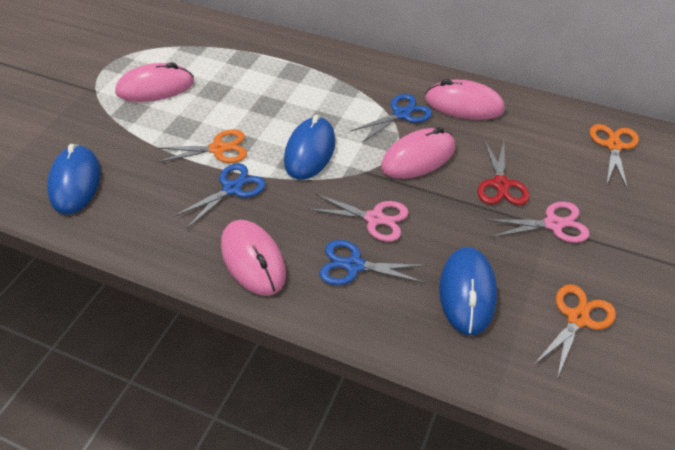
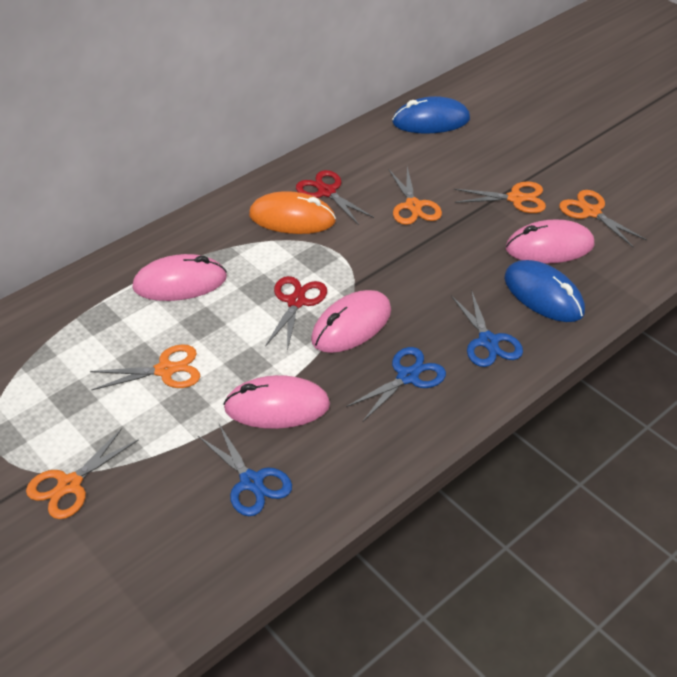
blue mouse: [47,144,101,214] [284,115,336,180] [439,247,497,336] = 3 -> [392,96,470,134] [504,260,585,322] = 2
orange mouse: none = 0 -> [249,191,336,234] = 1
orange scissors: [156,129,247,163] [535,284,616,378] [590,124,639,189] = 3 -> [26,428,139,519] [90,344,200,390] [389,167,442,225] [454,181,546,213] [559,190,647,247] = 5
pink scissors: [308,194,409,242] [485,202,590,243] = 2 -> none = 0
red scissors: [478,140,530,205] = 1 -> [265,276,327,351] [296,170,374,225] = 2

